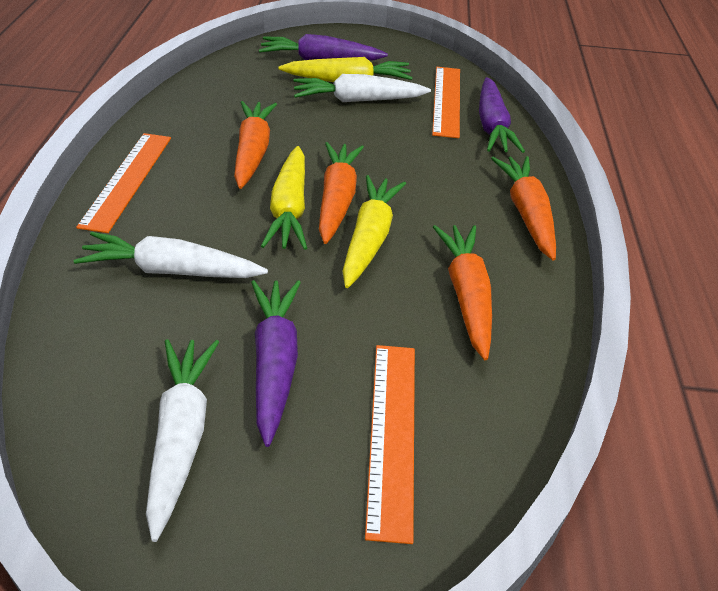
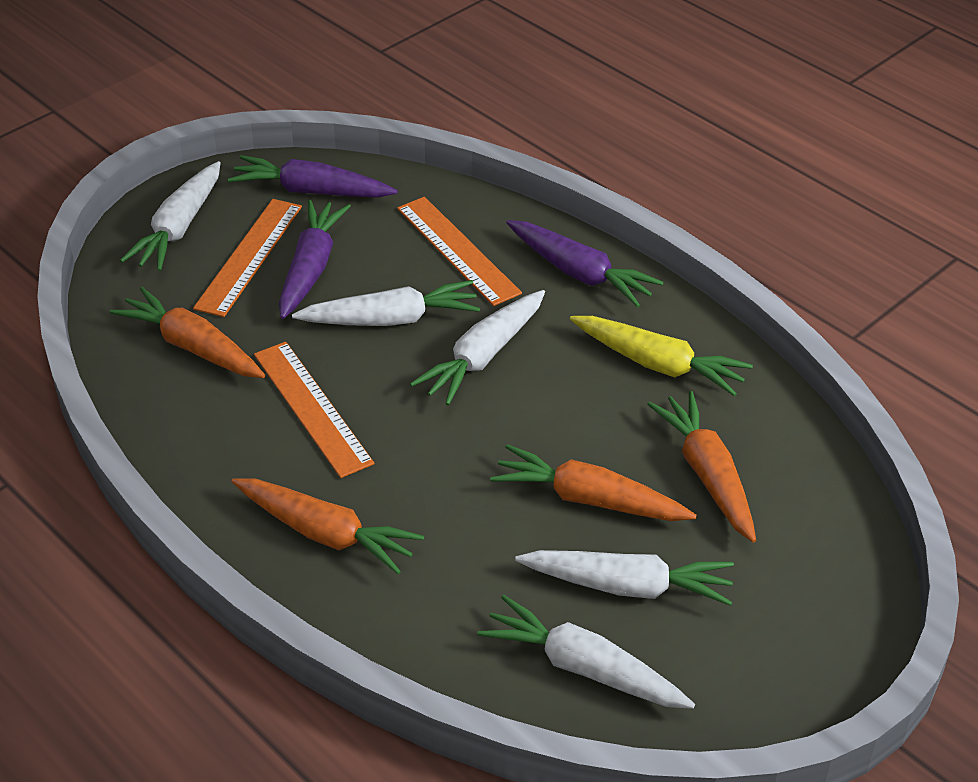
white carrot: [74,232,268,278] [146,339,219,542] [293,74,431,102] = 3 -> [120,161,221,271] [292,280,480,326] [410,290,545,406] [477,595,695,709] [515,550,734,606] = 5
yellow carrot: [261,146,307,250] [278,57,413,82] [342,175,406,288] = 3 -> [570,316,753,396] = 1

